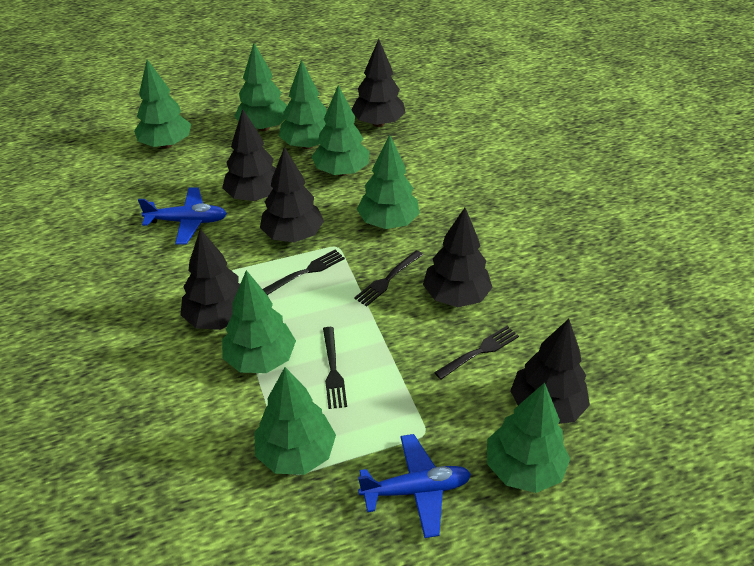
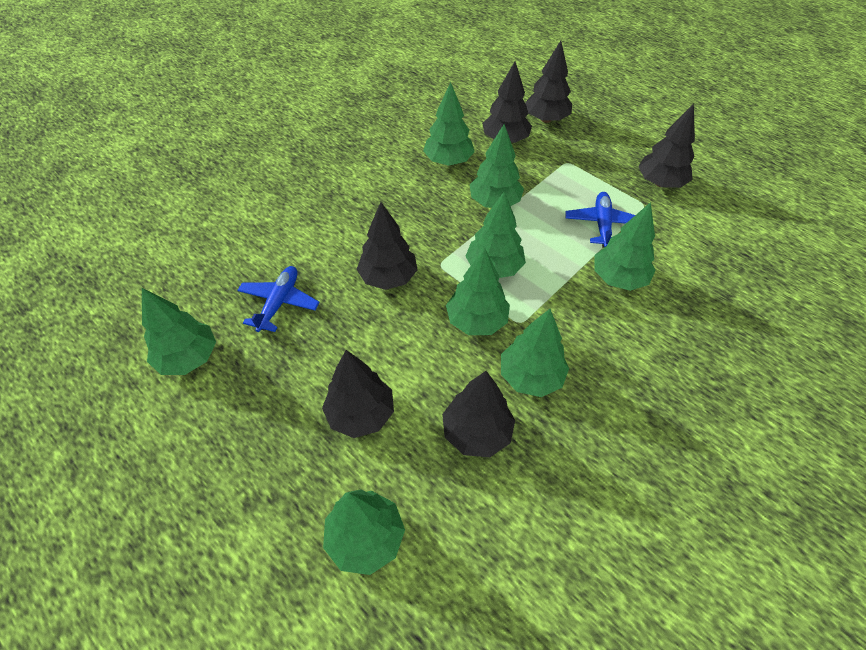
black fork: [263,249,345,295] [323,327,347,409] [354,250,423,306] [434,326,519,380] = 4 -> none = 0

